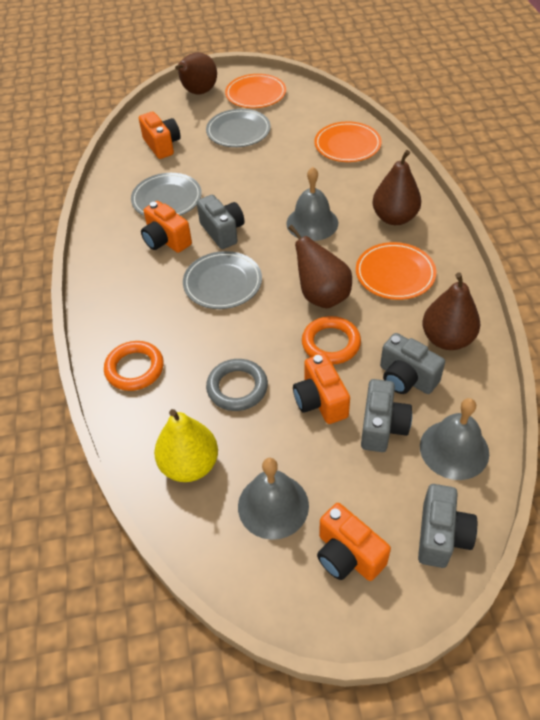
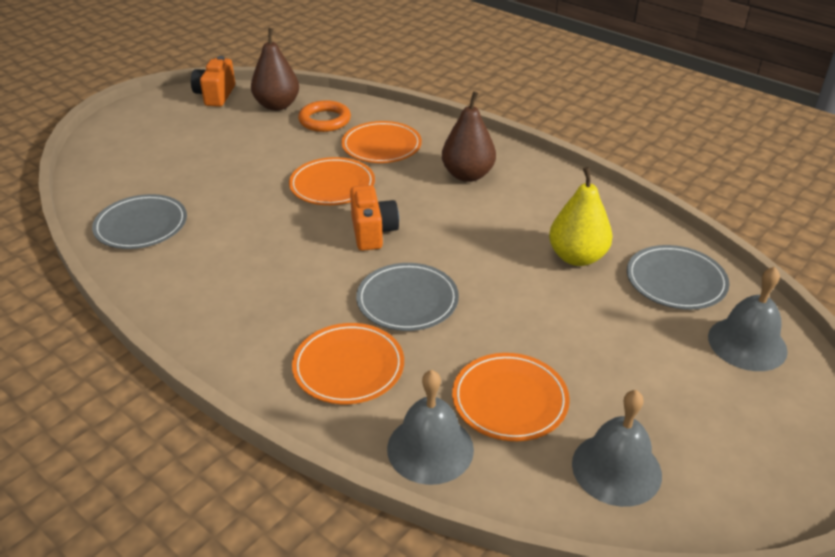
brown pear: [175,52,217,95] [288,225,352,308] [372,150,421,225] [422,273,480,350] = 4 -> [251,28,299,111] [442,91,496,182] = 2
grey camera: [197,195,244,249] [361,379,412,452] [380,333,445,394] [418,484,477,568] = 4 -> none = 0
grey ring: [206,359,268,411] = 1 -> none = 0
orange camera: [139,112,181,159] [141,201,192,253] [293,353,350,424] [317,503,391,581] = 4 -> [191,56,235,107] [350,185,399,251] = 2
orange plate: [225,74,286,108] [314,122,382,162] [356,242,436,300] = 3 -> [289,157,375,205] [292,323,404,404] [341,121,422,163] [452,353,570,441] = 4
orange ring: [104,341,164,391] [302,316,361,364] = 2 -> [298,100,351,132] = 1

